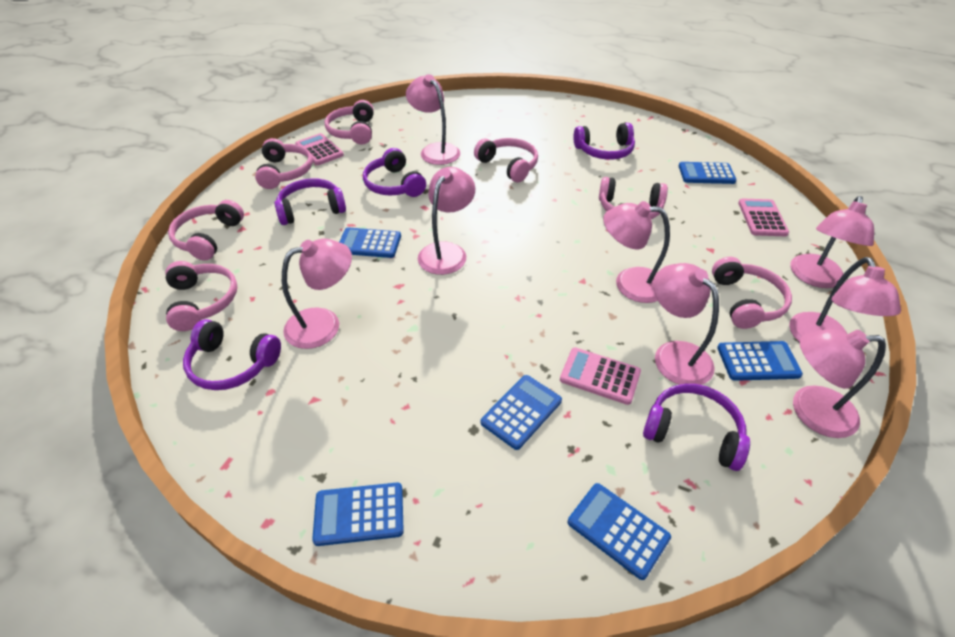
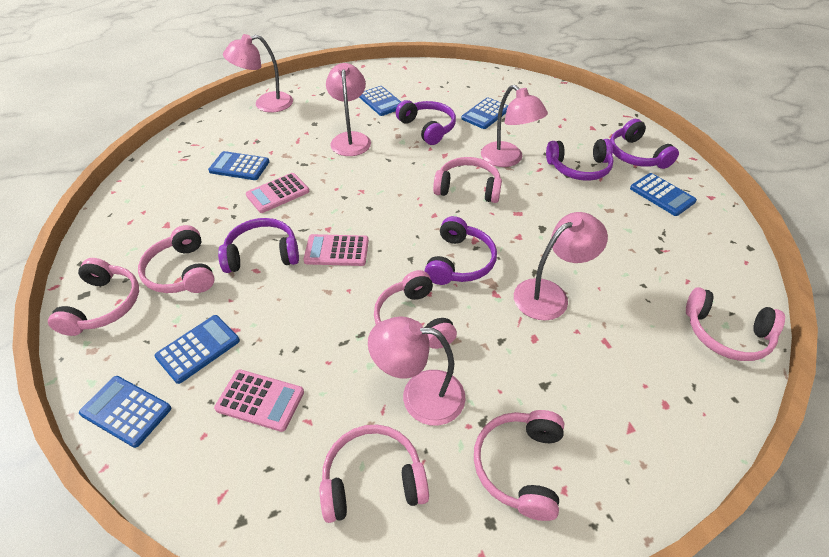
pink lamp: [282,239,352,349] [406,74,460,165] [418,167,475,275] [603,201,670,303] [654,263,719,385] [789,257,901,342] [791,196,874,288] [793,329,886,438] = 8 -> [223,34,293,112] [326,63,371,156] [368,317,465,426] [481,85,548,167] [514,212,608,320] = 5

